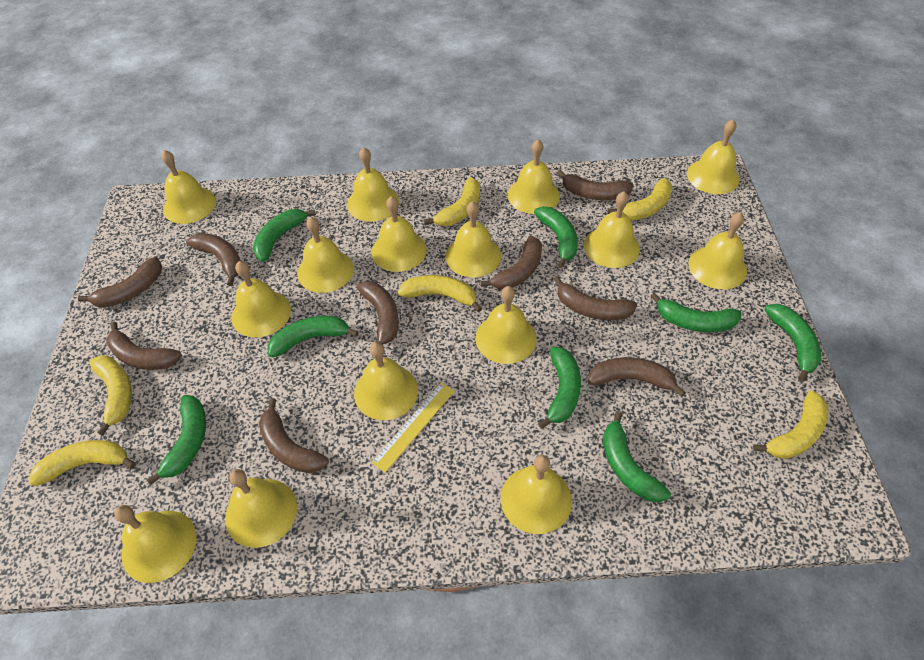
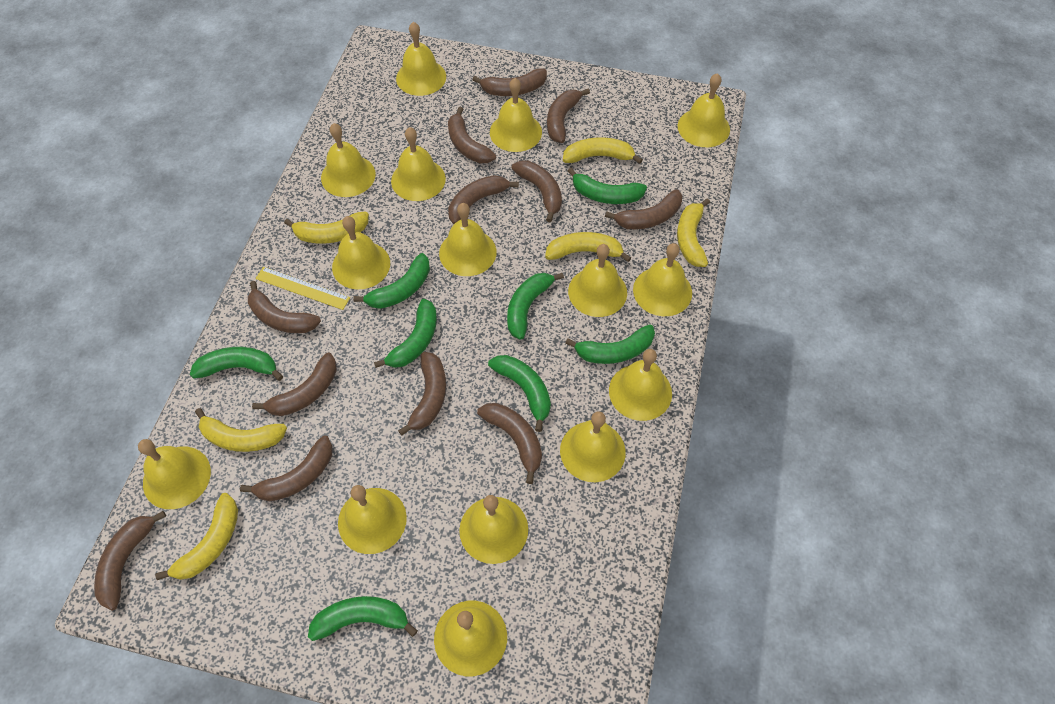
brown banana: [78,257,162,308] [106,322,182,370] [186,233,241,286] [259,398,329,473] [357,281,399,345] [481,235,542,289] [554,276,637,320] [557,169,634,200] [588,357,686,397] = 9 -> [94,511,166,611] [240,435,333,501] [248,281,321,333] [252,352,337,416] [398,352,446,436] [448,107,496,163] [448,175,519,224] [473,68,547,96] [477,403,542,484] [512,161,562,222] [547,89,590,143] [605,189,682,229] = 12

